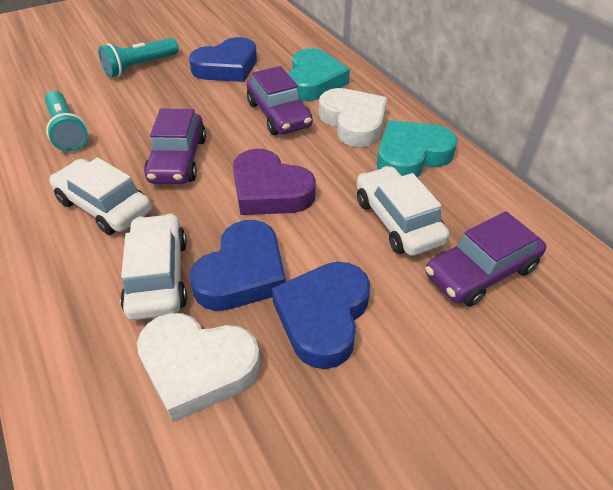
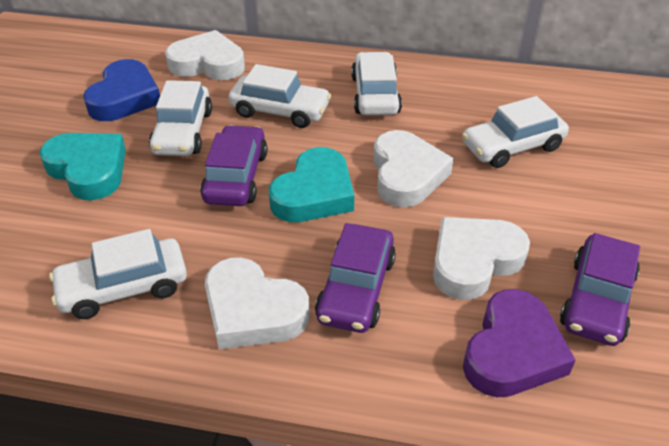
blue heart: [189,37,257,82] [189,220,286,311] [272,262,370,369] = 3 -> [83,59,160,121] = 1
turquoise flashlight: [45,91,88,151] [98,38,179,77] = 2 -> none = 0
white car: [49,157,151,235] [120,213,187,320] [357,166,449,256] = 3 -> [49,229,187,319] [149,80,212,156] [229,64,331,128] [351,52,402,115] [462,96,569,168] = 5
white heart: [137,313,261,422] [319,88,387,147] = 2 -> [165,30,245,80] [205,257,310,349] [373,130,454,207] [433,217,530,300] = 4

